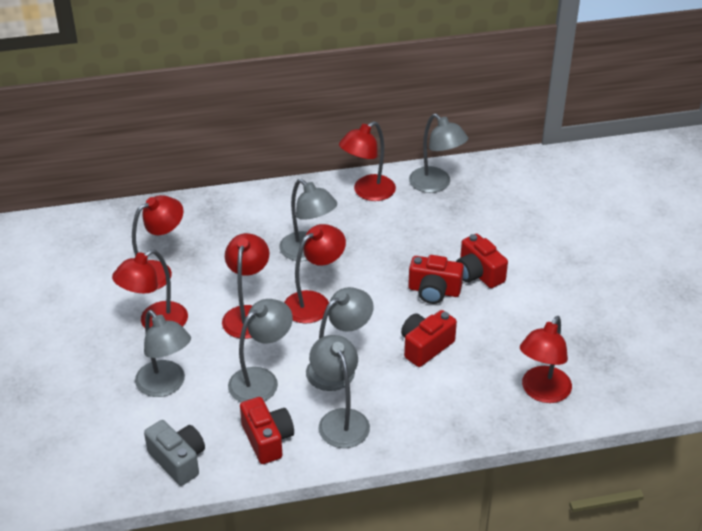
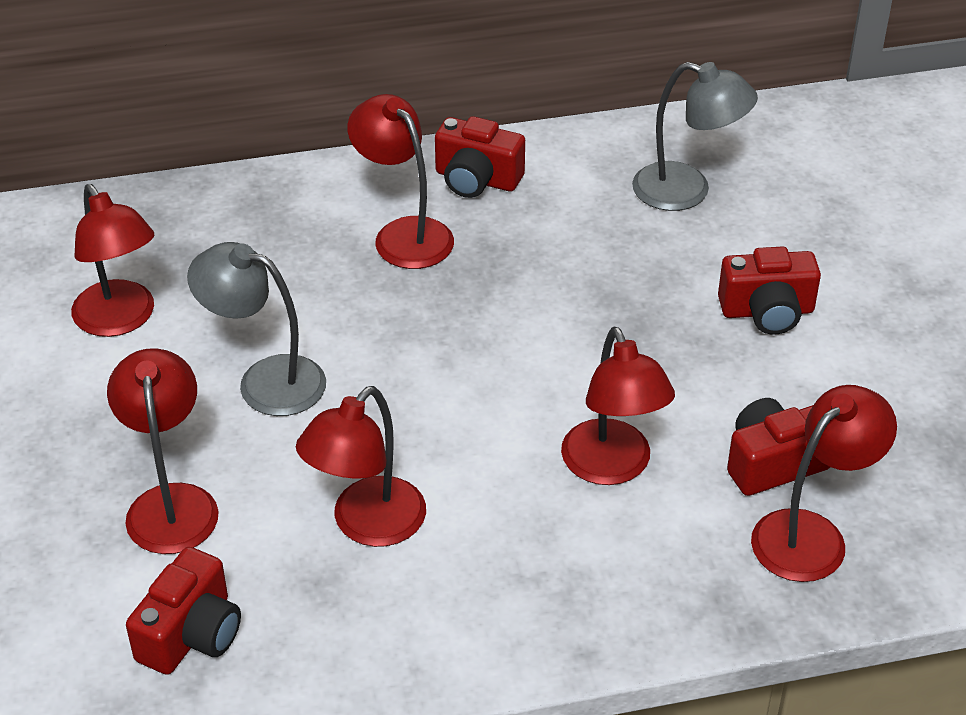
grey camera: [144,420,205,486] = 1 -> none = 0
grey lamp: [135,310,191,397] [228,299,293,402] [279,179,337,261] [306,287,373,391] [309,335,370,448] [409,114,468,193] = 6 -> [187,242,326,416] [632,62,758,211] = 2

